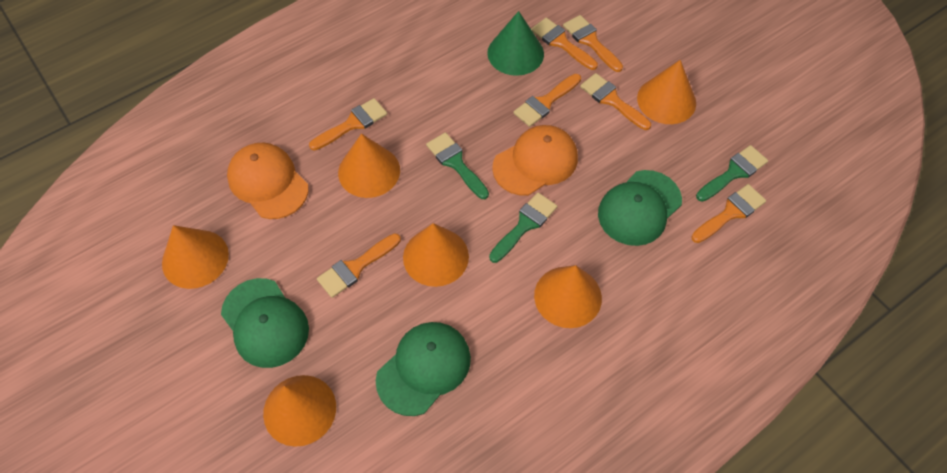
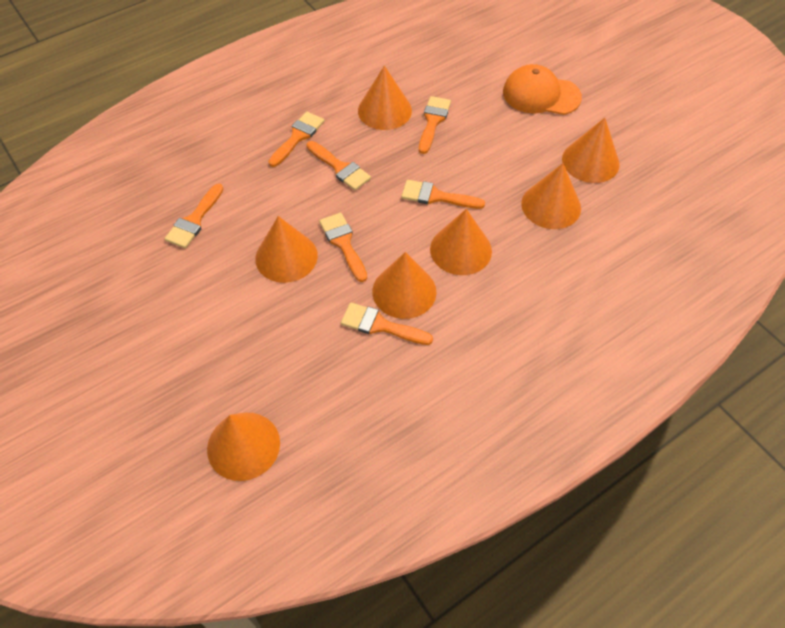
green brush: [426,132,489,199] [489,192,557,263] [696,145,768,202] = 3 -> none = 0
green cap: [221,278,309,368] [376,322,471,416] [598,170,682,246] = 3 -> none = 0
green cone: [487,11,544,76] = 1 -> none = 0
orange cap: [227,143,309,219] [492,125,578,196] = 2 -> [503,64,582,115] = 1
orange cone: [162,225,229,289] [263,375,336,447] [338,134,400,198] [403,223,469,287] [534,265,602,328] [637,60,696,124] = 6 -> [207,413,280,481] [255,216,318,283] [358,66,412,130] [372,252,436,319] [430,209,492,275] [521,163,581,229] [562,118,620,183] = 7

